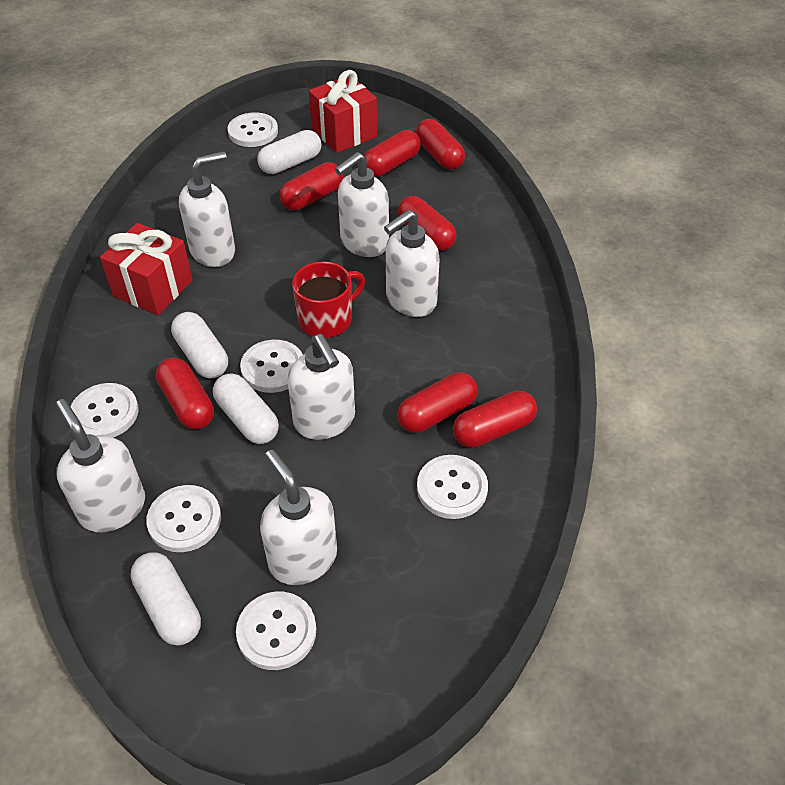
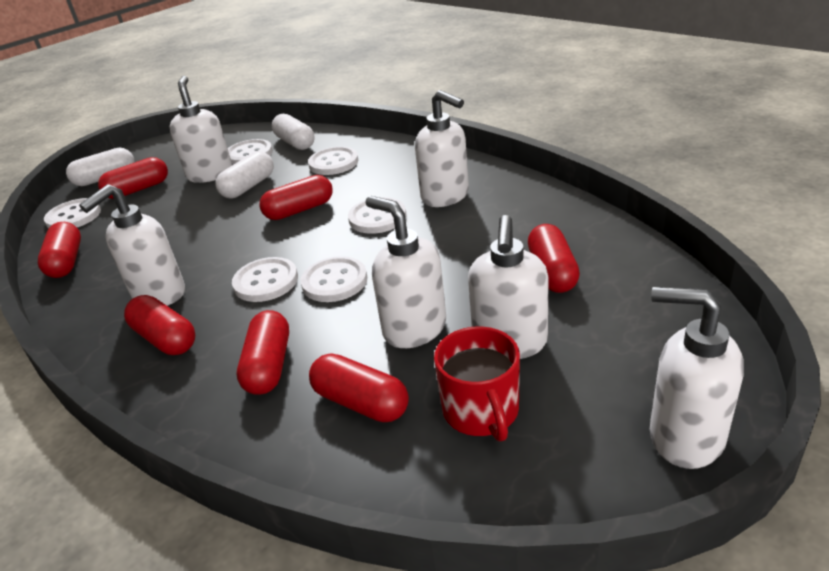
red gift: [100,223,193,315] [309,70,377,153] = 2 -> none = 0
white capsule: [131,552,201,646] [171,312,228,379] [213,373,279,444] [257,130,322,174] = 4 -> [66,148,135,186] [216,151,274,198] [272,114,315,150] = 3

